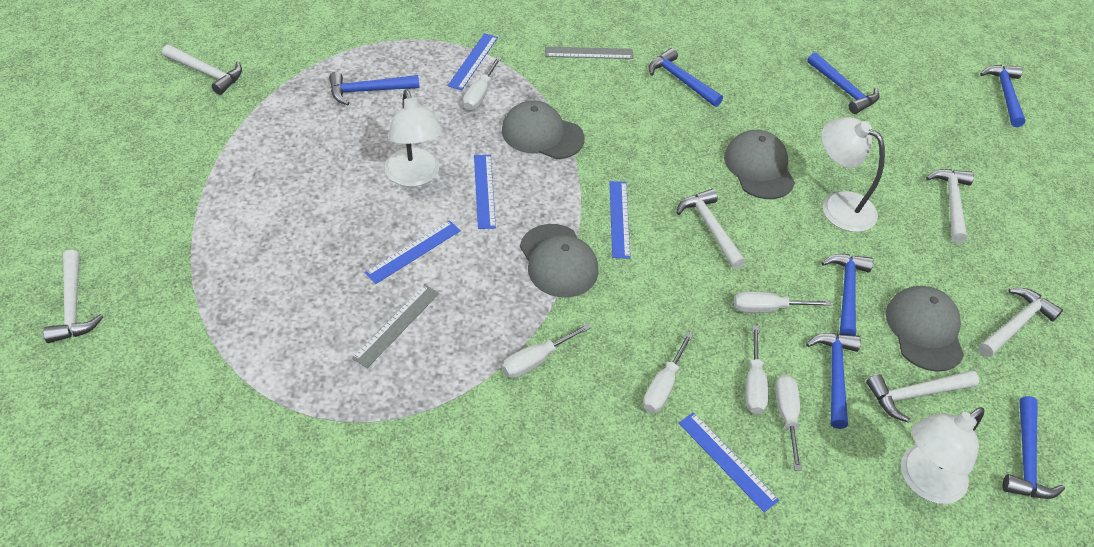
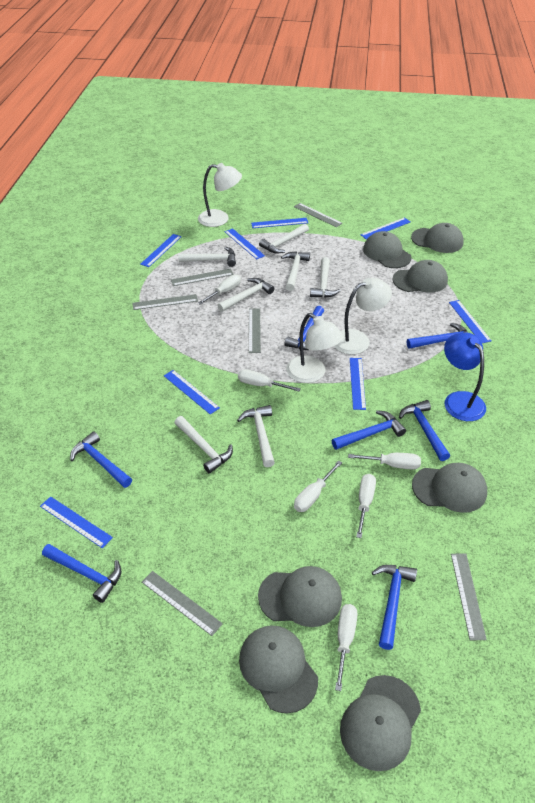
blue lamp: none = 0 -> [444,332,486,421] = 1
blue ruler: [365,220,461,284] [448,33,498,90] [474,155,496,229] [609,181,630,259] [679,412,779,512] = 5 -> [40,496,113,548] [140,234,182,267] [164,370,220,414] [225,228,265,259] [251,218,308,228] [350,358,366,410] [360,217,410,240] [449,300,492,343] = 8
grey cap: [502,100,585,159] [520,224,599,298] [724,130,795,199] [886,286,964,372] = 4 -> [239,625,318,714] [258,566,342,627] [340,675,421,771] [363,231,411,268] [392,260,448,293] [411,223,464,253] [412,463,487,513] = 7
grey ruler: [352,284,439,368] [545,46,634,59] = 2 -> [132,294,198,310] [142,571,223,636] [171,268,234,286] [249,308,261,353] [294,203,343,227] [451,554,487,640] = 6
white hammer: [43,250,104,343] [162,45,242,95] [676,189,746,269] [866,370,979,422] [926,169,974,243] [979,288,1063,357] = 6 -> [174,416,233,474] [178,246,236,267] [217,278,275,312] [237,405,275,467] [259,224,309,254] [281,252,310,291] [310,257,340,298] = 7

